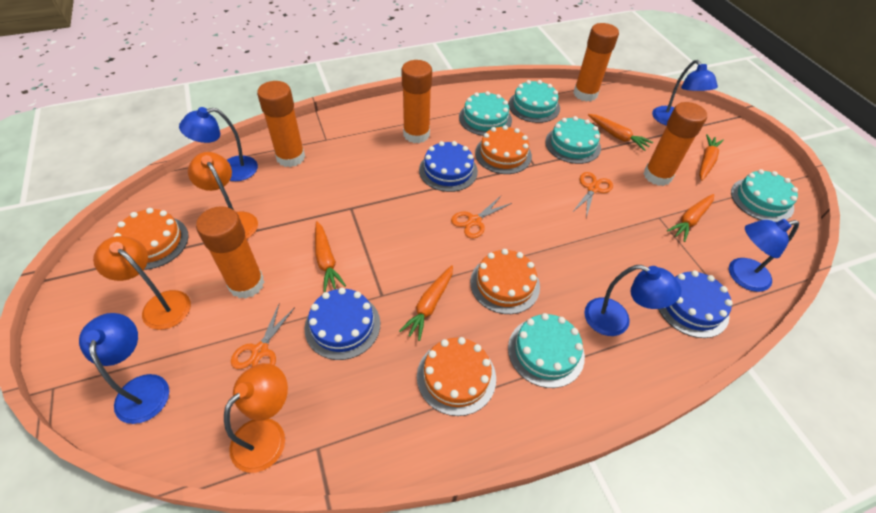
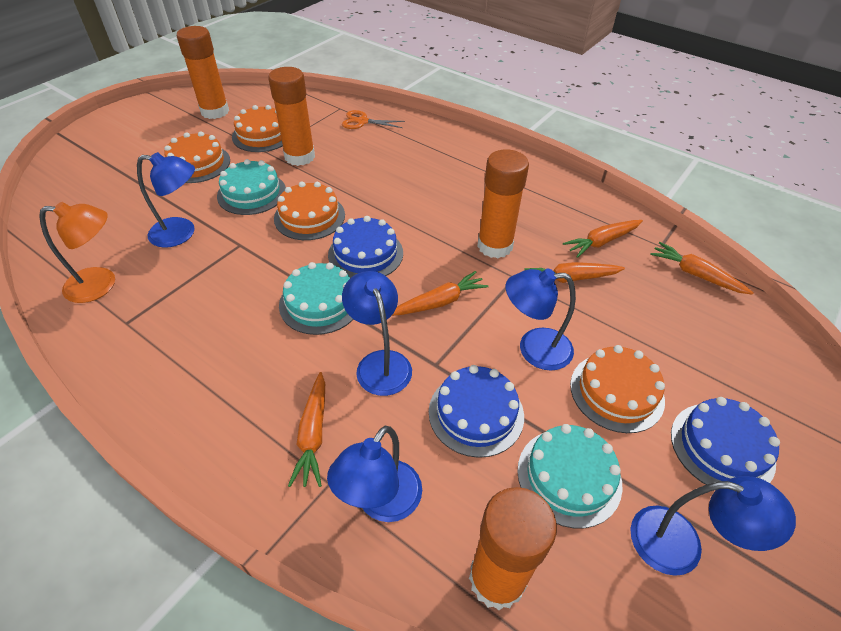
orange glue stick: [196,206,264,299] [257,81,305,167] [401,60,432,143] [574,23,619,102] [644,102,707,186] = 5 -> [177,26,229,119] [268,67,315,166] [469,487,557,610] [477,149,529,258] = 4
orange lamp: [93,236,191,330] [188,152,258,239] [224,363,288,473] = 3 -> [39,202,115,303] = 1
orange scissors: [231,304,295,369] [451,196,512,238] [573,172,613,218] = 3 -> [342,110,405,129] = 1
turquoise cake: [459,91,512,136] [508,313,585,388] [509,80,560,123] [545,116,601,164] [731,169,798,222] = 5 -> [217,159,286,215] [279,262,354,335] [517,424,623,528] = 3

